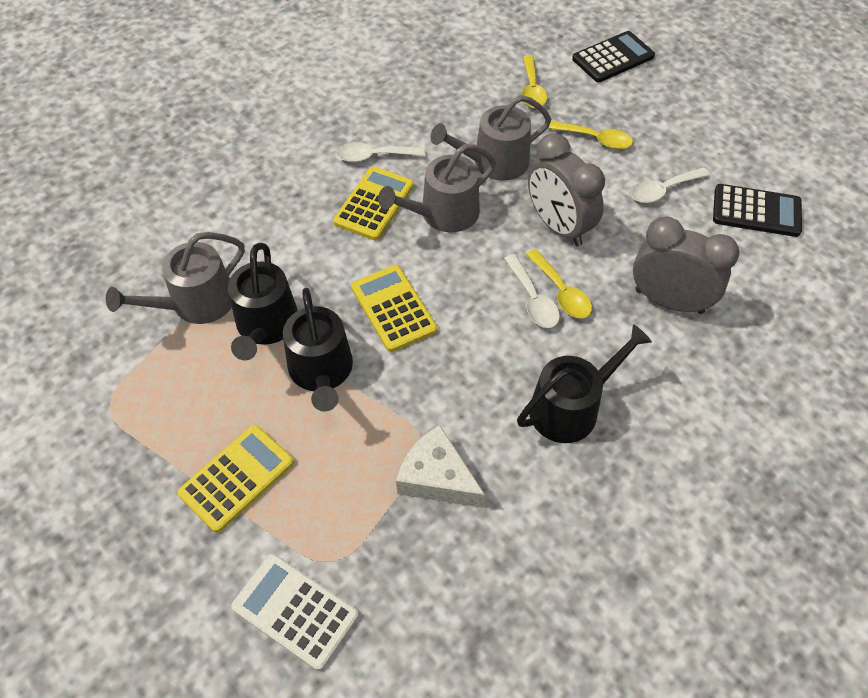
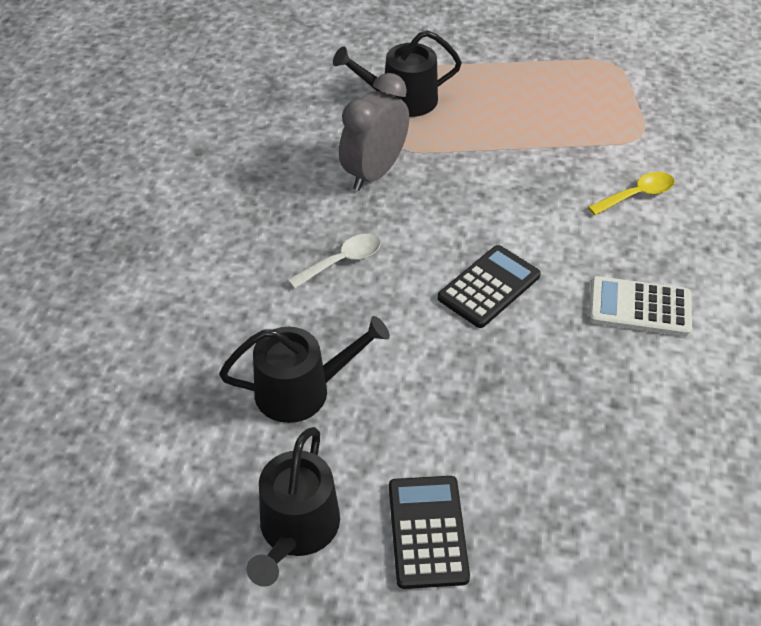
grey clock: [528,133,605,246] [633,217,740,314] = 2 -> [339,73,409,191] = 1
grey watering can: [106,232,245,324] [378,144,496,232] [431,95,551,181] = 3 -> none = 0
white cheese: [396,425,485,508] = 1 -> none = 0
white spoon: [336,142,425,162] [504,254,560,328] [631,167,710,203] = 3 -> [288,234,381,289] = 1
yellow calculator: [177,425,294,533] [333,166,414,240] [351,265,437,352] = 3 -> none = 0
yellow spoon: [522,55,547,108] [526,249,592,318] [547,121,633,149] = 3 -> [588,172,674,215] = 1

